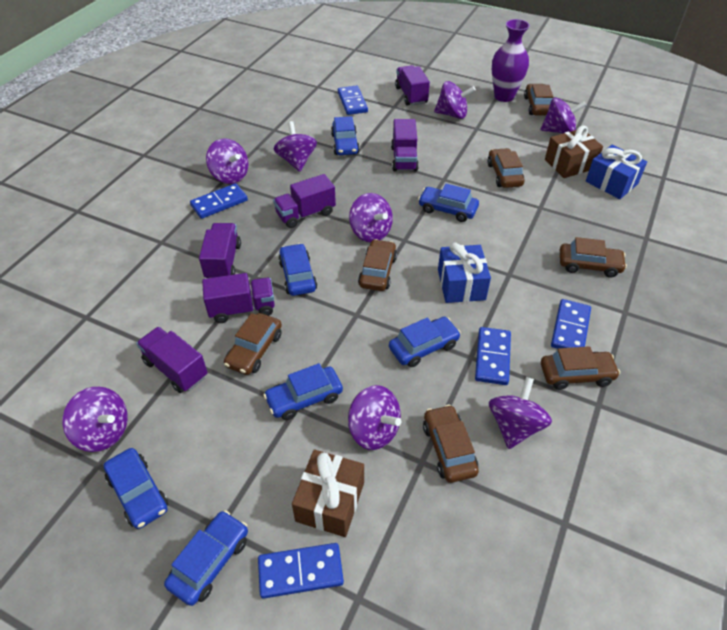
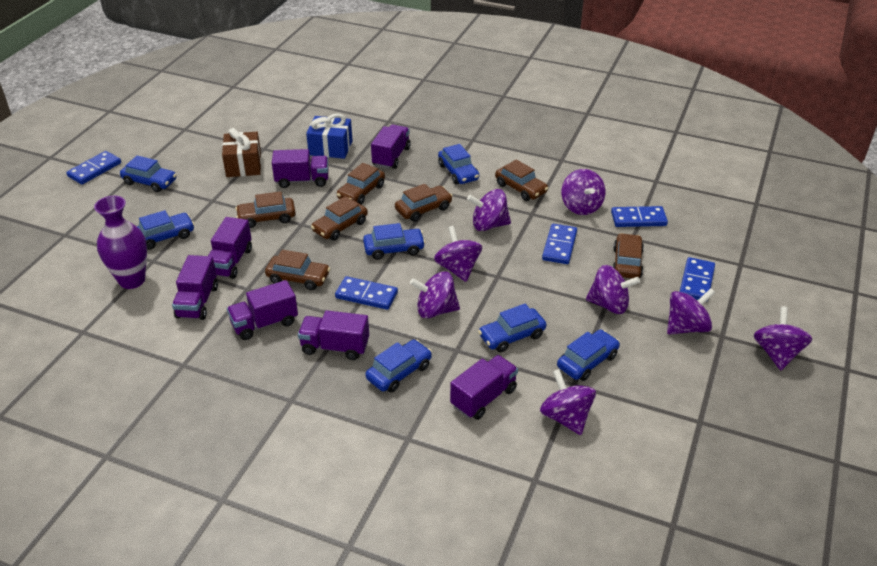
blue gift: [438,243,491,303] [586,145,647,199] = 2 -> [306,113,353,159] = 1
brown gift: [292,450,364,537] [545,125,603,178] = 2 -> [222,128,261,177] = 1
purple truck: [136,327,208,393] [199,223,241,278] [202,273,275,323] [273,174,336,228] [391,119,419,171] [395,65,430,106] = 6 -> [172,255,218,320] [208,217,252,279] [227,280,298,340] [272,149,329,188] [298,310,369,360] [371,124,411,169] [450,355,518,420] = 7

